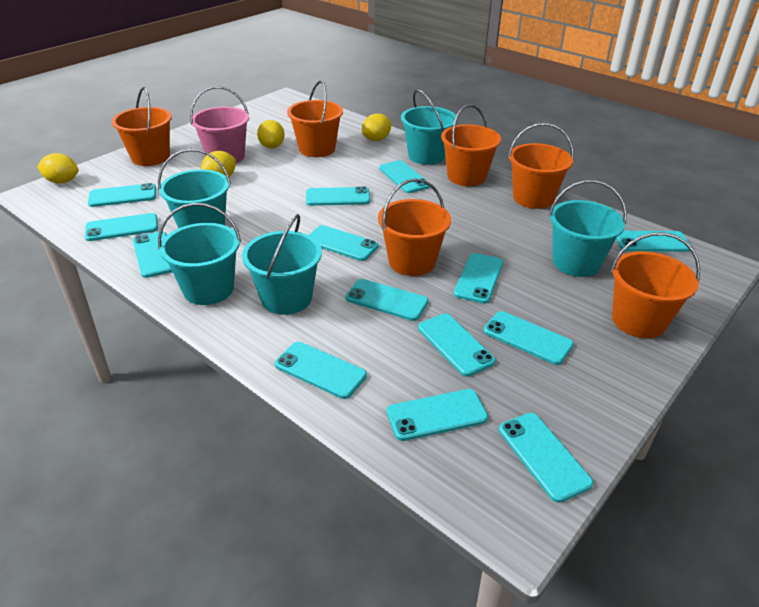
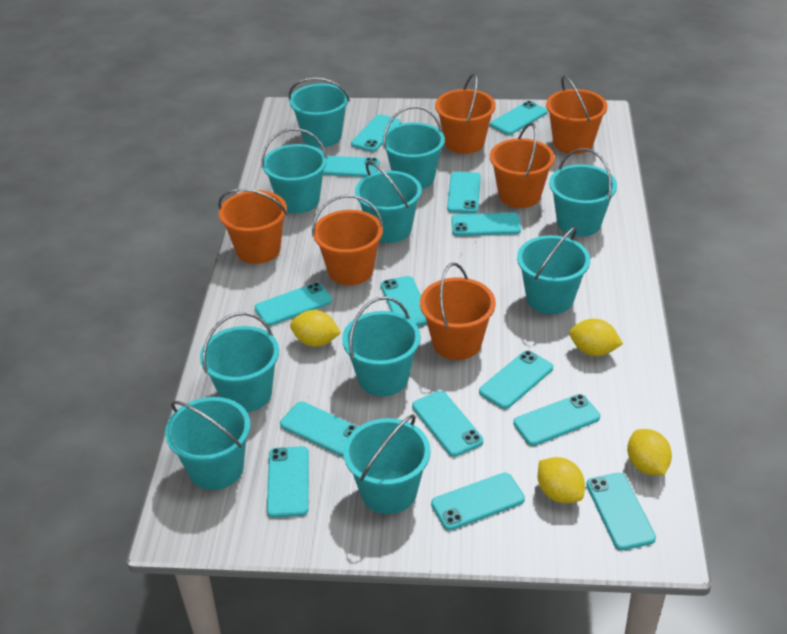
pink bucket: [190,86,249,163] = 1 -> none = 0
turquoise bucket: [158,149,231,228] [158,203,241,305] [242,214,322,315] [401,89,457,165] [549,180,627,277] = 5 -> [165,397,250,490] [200,312,279,412] [261,128,328,213] [289,77,350,147] [342,296,420,396] [343,414,430,514] [355,161,422,243] [382,106,445,189] [517,226,590,314] [549,148,617,237] = 10

